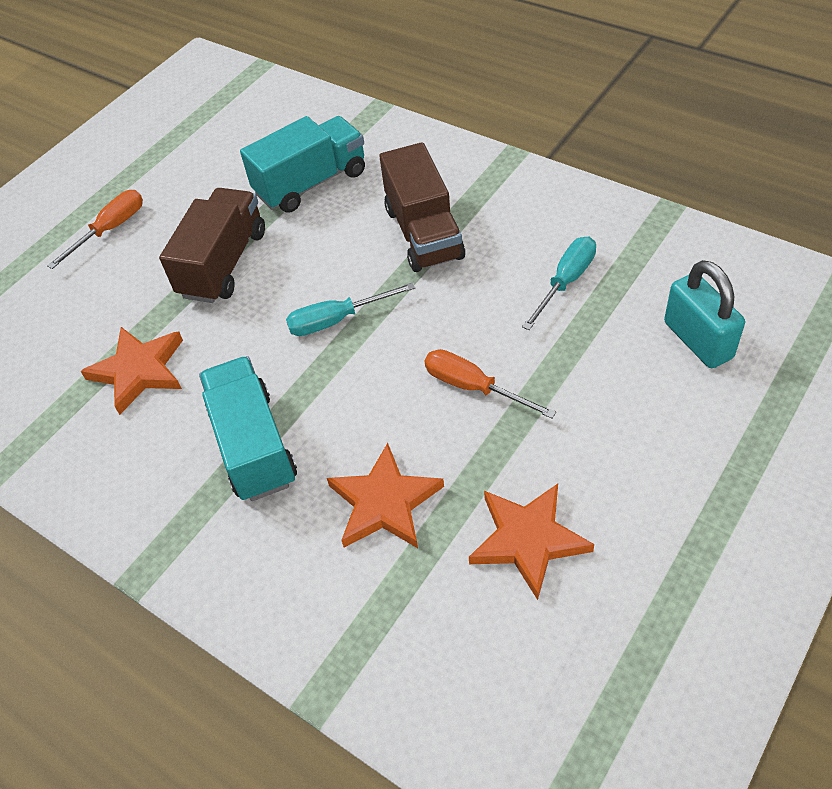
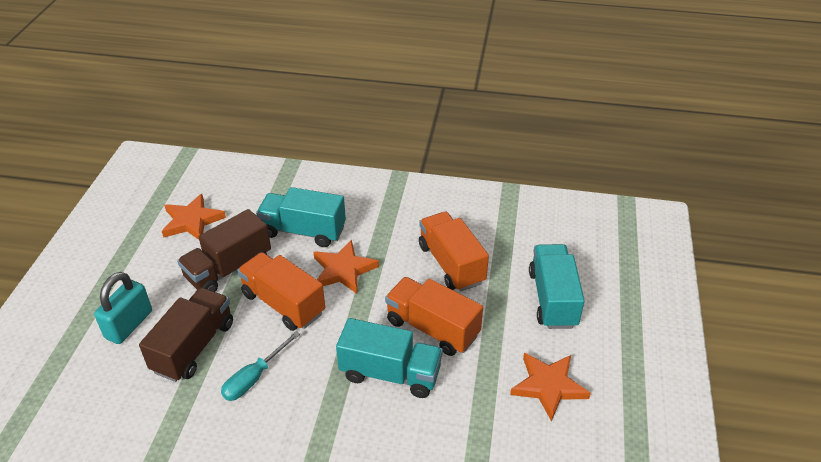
orange screwdriver: [47,190,143,269] [425,349,556,418] = 2 -> none = 0
orange truck: none = 0 -> [237,252,325,331] [385,277,483,356] [419,212,489,292] = 3
turquoise screwdriver: [286,282,415,336] [522,237,596,330] = 2 -> [221,331,300,401] = 1
turquoise truck: [199,356,297,501] [240,116,365,213] = 2 -> [256,187,346,247] [336,318,443,398] [529,244,585,329] = 3

